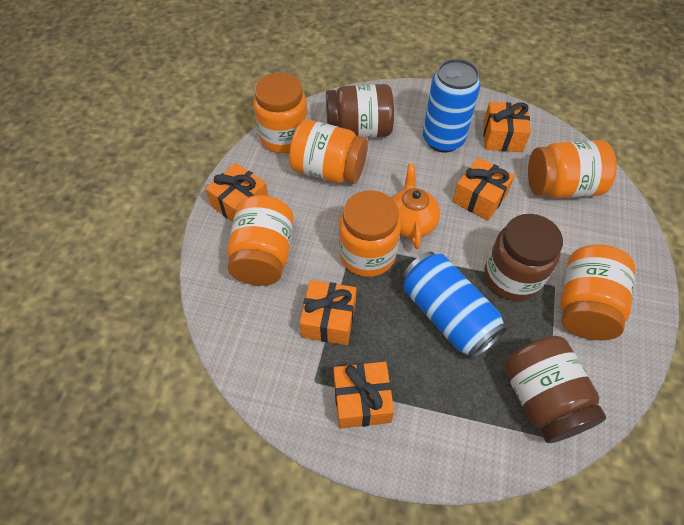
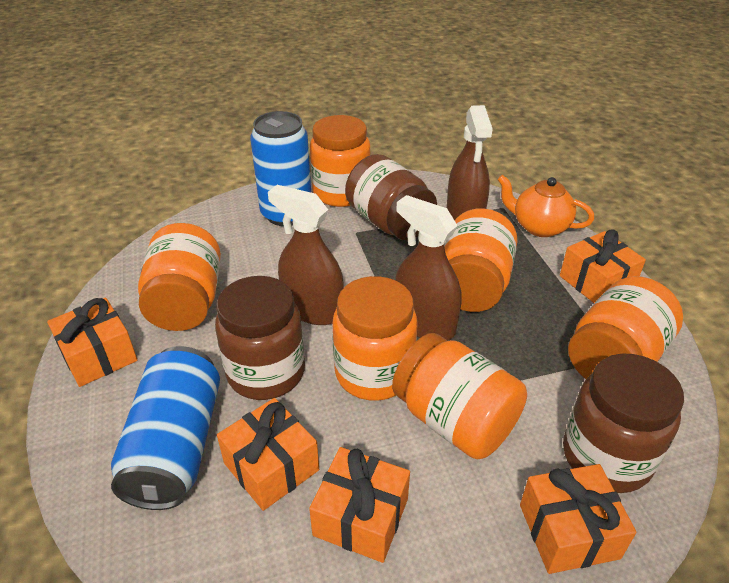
brown spray bottle: none = 0 -> [268,185,344,325] [395,195,462,340] [447,105,493,220] = 3

